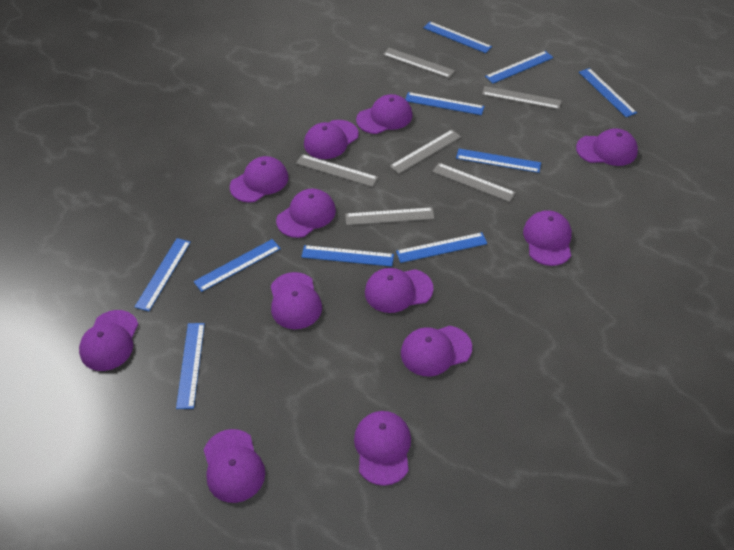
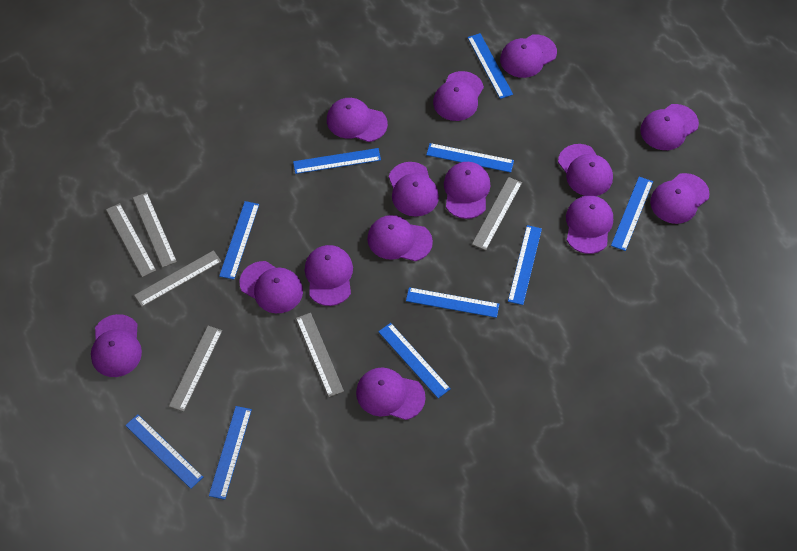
purple cap: [79,310,138,371] [204,429,265,503] [230,156,288,203] [271,272,322,329] [276,189,336,238] [304,120,359,159] [354,411,411,486] [356,94,413,134] [365,268,434,313] [401,326,472,376] [523,210,572,266] [576,128,638,166] = 12 -> [91,314,142,377] [240,261,303,313] [305,245,353,306] [327,98,388,142] [356,367,426,420] [367,215,433,261] [389,162,439,217] [433,71,484,121] [444,162,490,219] [500,34,557,78] [558,144,613,196] [566,195,613,254] [640,104,699,150] [650,173,710,224] = 14

